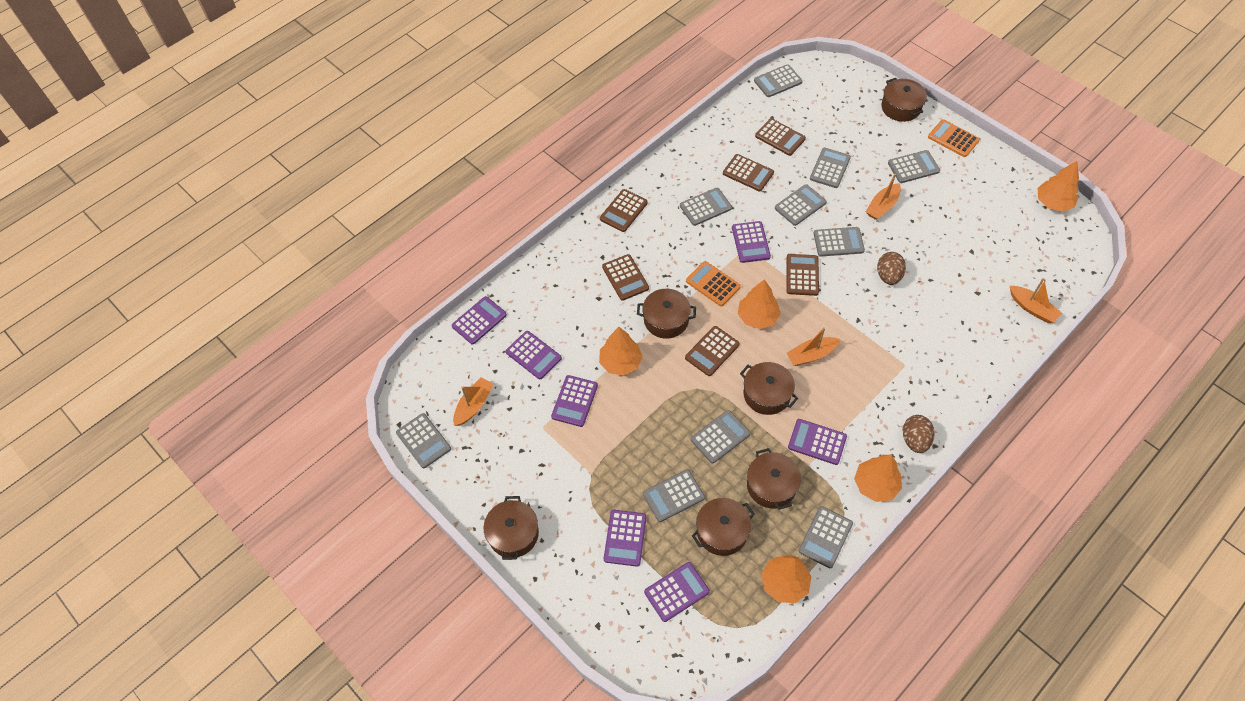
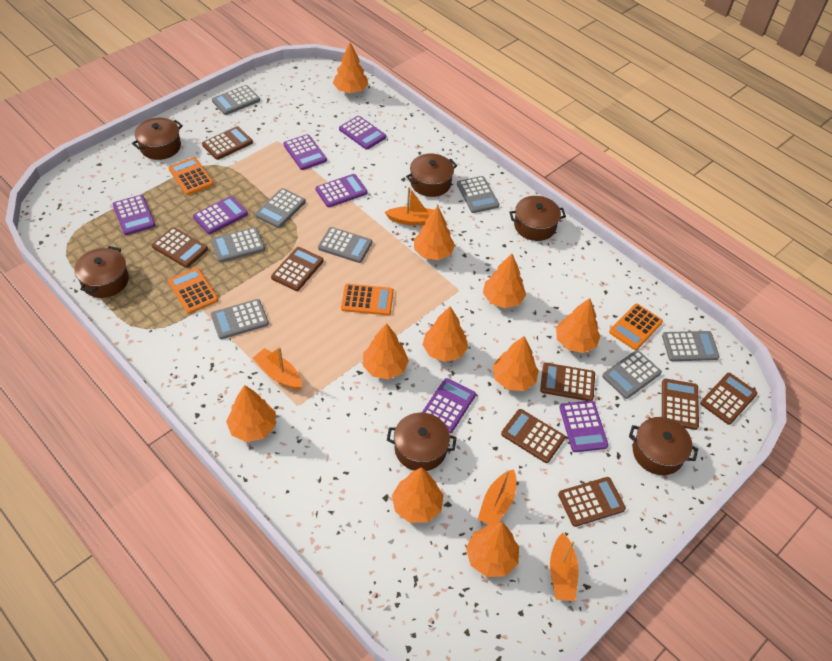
brown calculator: [600,189,648,232] [602,254,649,301] [685,326,740,376] [723,154,774,191] [755,118,806,156] [786,254,819,296] = 6 -> [152,227,208,268] [202,126,253,160] [271,247,324,291] [501,409,565,463] [540,363,595,401] [558,477,626,527] [662,378,699,430] [700,373,758,425] = 8
brown egg: [877,252,906,285] [903,415,934,453] = 2 -> none = 0
grey calculator: [396,413,451,468] [643,470,705,522] [680,188,732,226] [691,410,750,463] [754,64,802,97] [775,184,827,226] [798,506,853,568] [810,148,851,188] [814,227,865,257] [888,150,940,183] = 10 -> [211,227,265,262] [211,299,269,339] [212,85,260,115] [255,188,306,228] [318,227,372,263] [457,176,499,213] [602,350,662,399] [662,331,720,361] = 8
orange calculator: [686,261,741,306] [928,119,980,157] = 2 -> [168,157,214,195] [168,267,218,314] [341,284,394,315] [609,303,663,350] = 4
orange tree: [599,327,643,376] [738,279,781,329] [762,555,812,603] [854,455,902,502] [1038,161,1079,212] = 5 -> [226,385,276,442] [333,42,368,93] [363,323,409,379] [392,467,444,523] [414,206,455,260] [422,306,468,362] [466,522,519,577] [483,254,526,308] [492,336,539,391] [556,298,600,353] = 10

